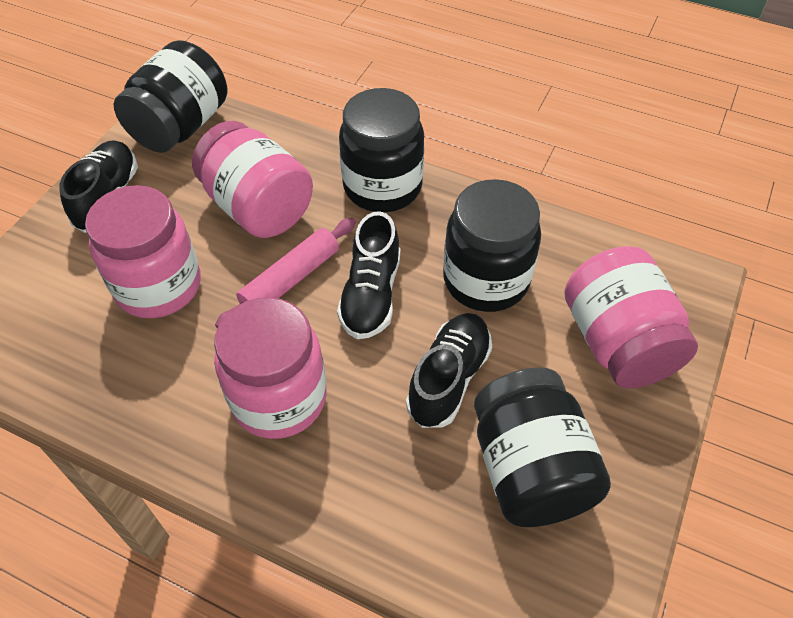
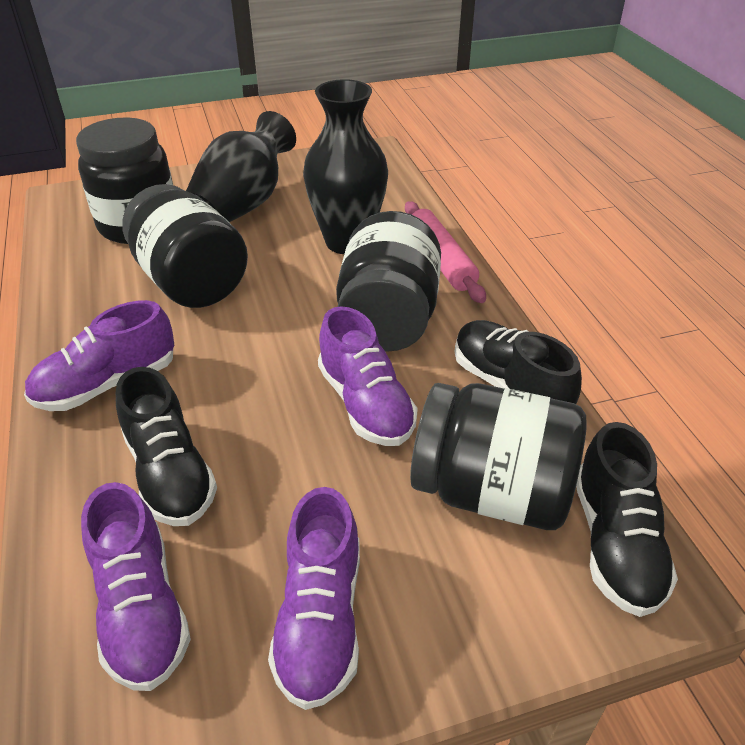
black vase: none = 0 -> [186,111,296,222] [303,79,388,254] = 2
pink jar: [85,185,201,318] [192,121,313,238] [214,297,326,439] [564,246,698,389] = 4 -> none = 0
purple shoe: none = 0 -> [24,300,174,411] [81,482,191,691] [268,487,360,710] [318,306,418,446] = 4

